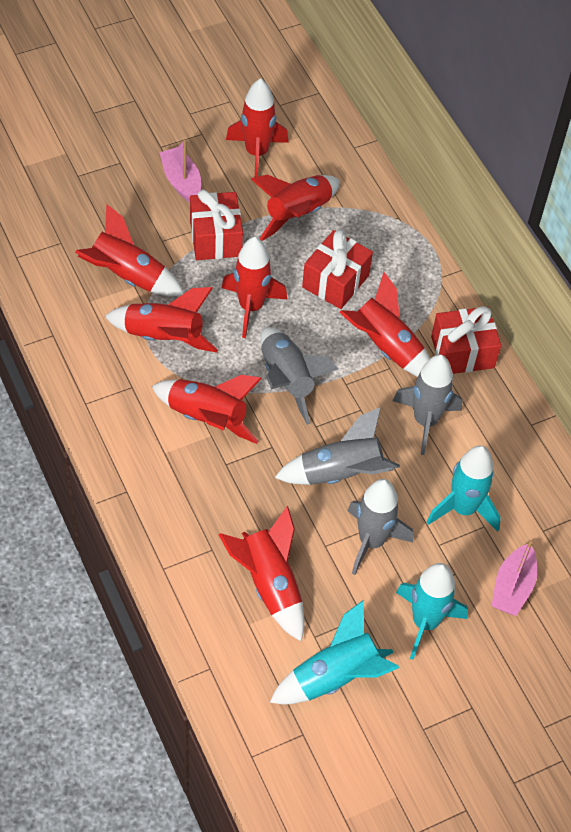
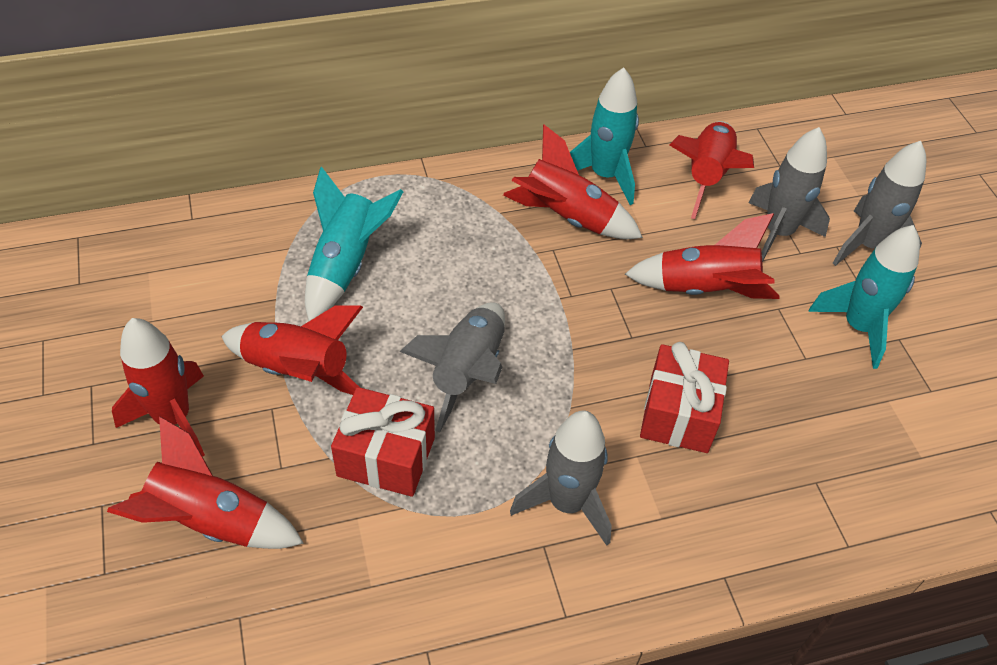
pink boat: [159,140,201,202] [492,541,537,616] = 2 -> none = 0
red gift: [190,189,243,260] [302,230,373,309] [431,306,501,374] = 3 -> [331,387,435,497] [640,342,729,453] = 2
red rocket: [75,204,184,296] [105,287,218,353] [152,375,262,444] [219,506,305,642] [222,237,287,338] [226,78,289,177] [251,175,340,241] [339,272,430,377] = 8 -> [107,416,304,549] [112,318,205,457] [221,305,363,395] [503,124,643,239] [625,213,780,299] [669,121,754,219] = 6

